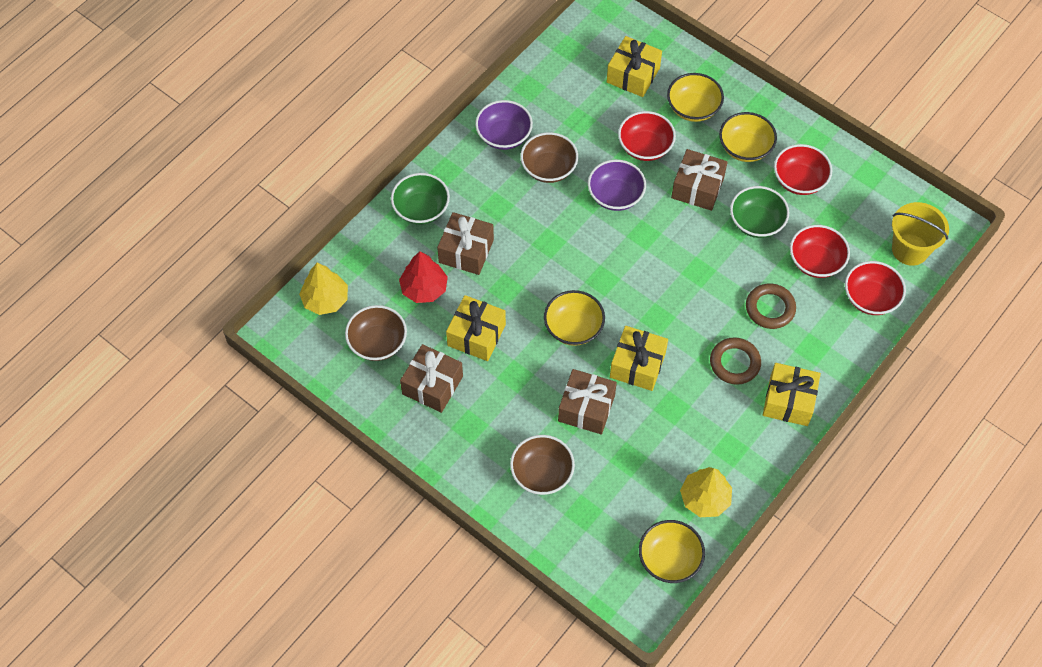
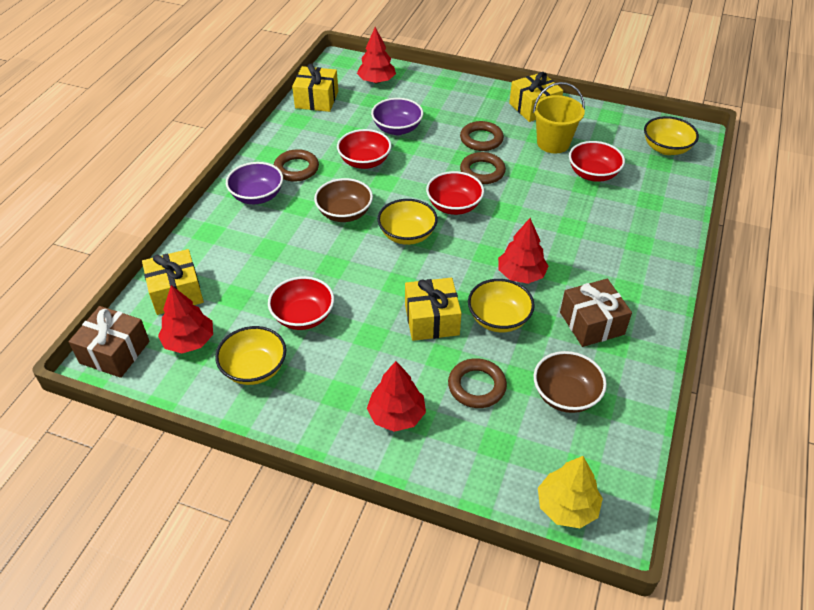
brown bowl: [345,305,407,361] [510,435,575,495] [520,132,578,183] = 3 -> [314,178,373,222] [534,351,607,413] = 2
brown gift: [400,344,463,413] [437,212,494,275] [558,369,617,435] [671,149,728,211] = 4 -> [69,306,150,378] [560,279,632,347] = 2
brown ring: [710,337,761,385] [746,283,796,329] = 2 -> [274,149,319,182] [448,358,507,408] [460,121,504,151] [460,152,506,184] = 4
green bowl: [391,173,450,225] [730,186,789,238] = 2 -> none = 0
red tree: [399,251,448,303] = 1 -> [158,285,213,353] [357,27,396,84] [367,361,426,432] [498,218,549,284] = 4
yellow tree: [299,263,348,315] [680,467,732,517] = 2 -> [538,456,603,528] = 1

